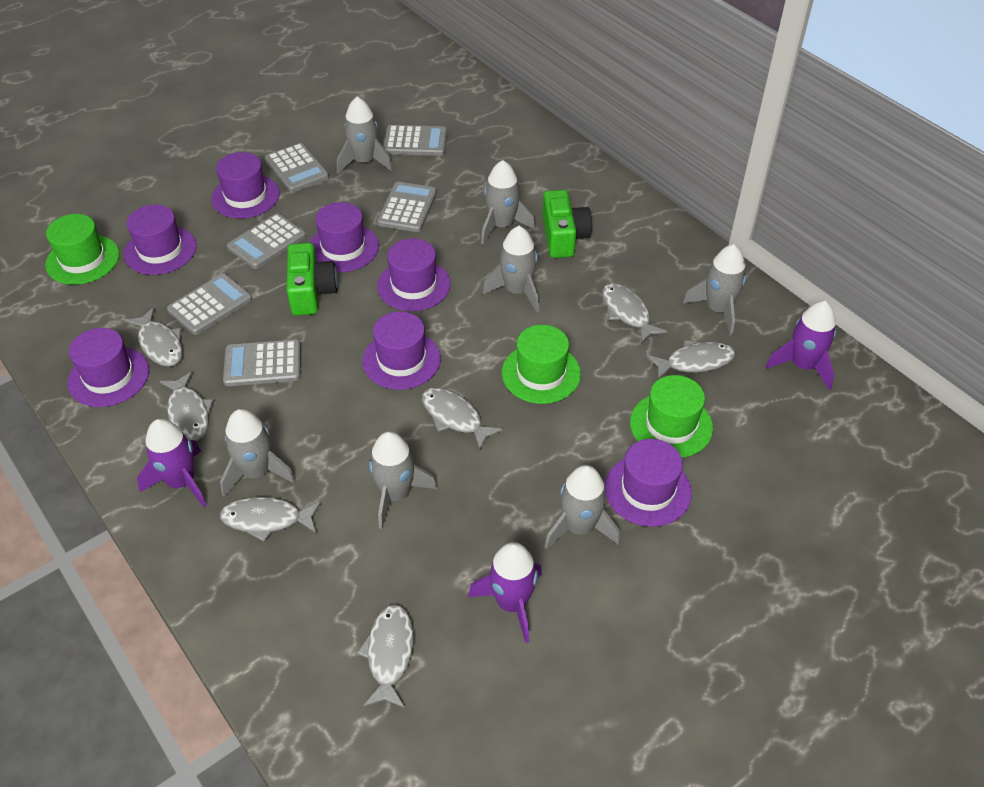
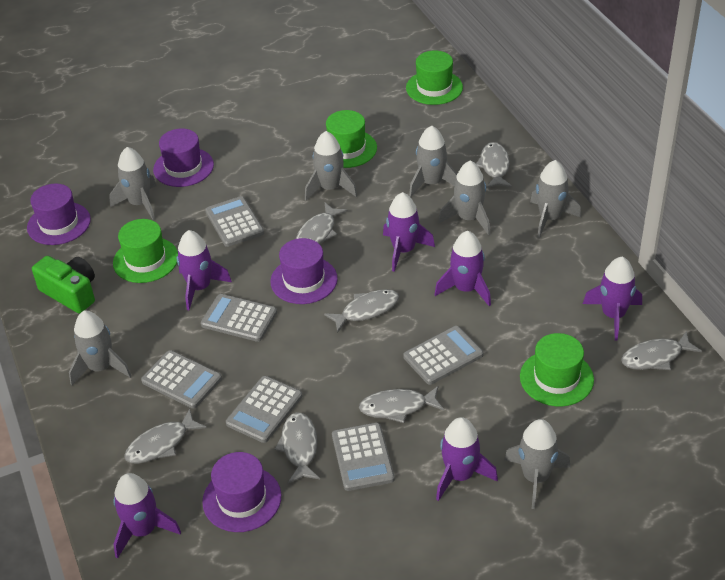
green camera: [287,243,338,316] [542,190,592,258] = 2 -> [32,256,95,313] = 1
green hat: [45,214,120,285] [502,325,581,404] [630,375,713,458] = 3 -> [113,219,178,283] [326,110,377,168] [406,50,463,105] [520,333,594,406] = 4
purple hat: [67,328,149,407] [124,205,197,275] [211,152,280,218] [309,202,379,272] [362,311,441,390] [377,238,451,311] [605,439,692,527] = 7 -> [27,184,91,245] [153,129,214,187] [202,452,281,532] [270,238,338,304] = 4
purple rocket: [137,419,207,508] [468,542,542,643] [766,301,836,390] = 3 -> [113,473,181,559] [177,230,232,310] [383,192,435,272] [434,231,491,306] [436,417,498,501] [583,257,642,340] = 6

